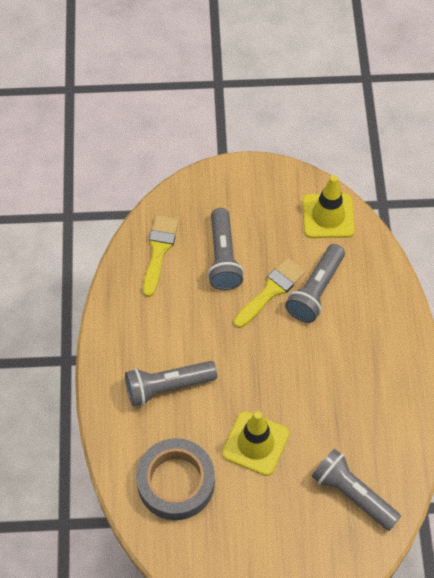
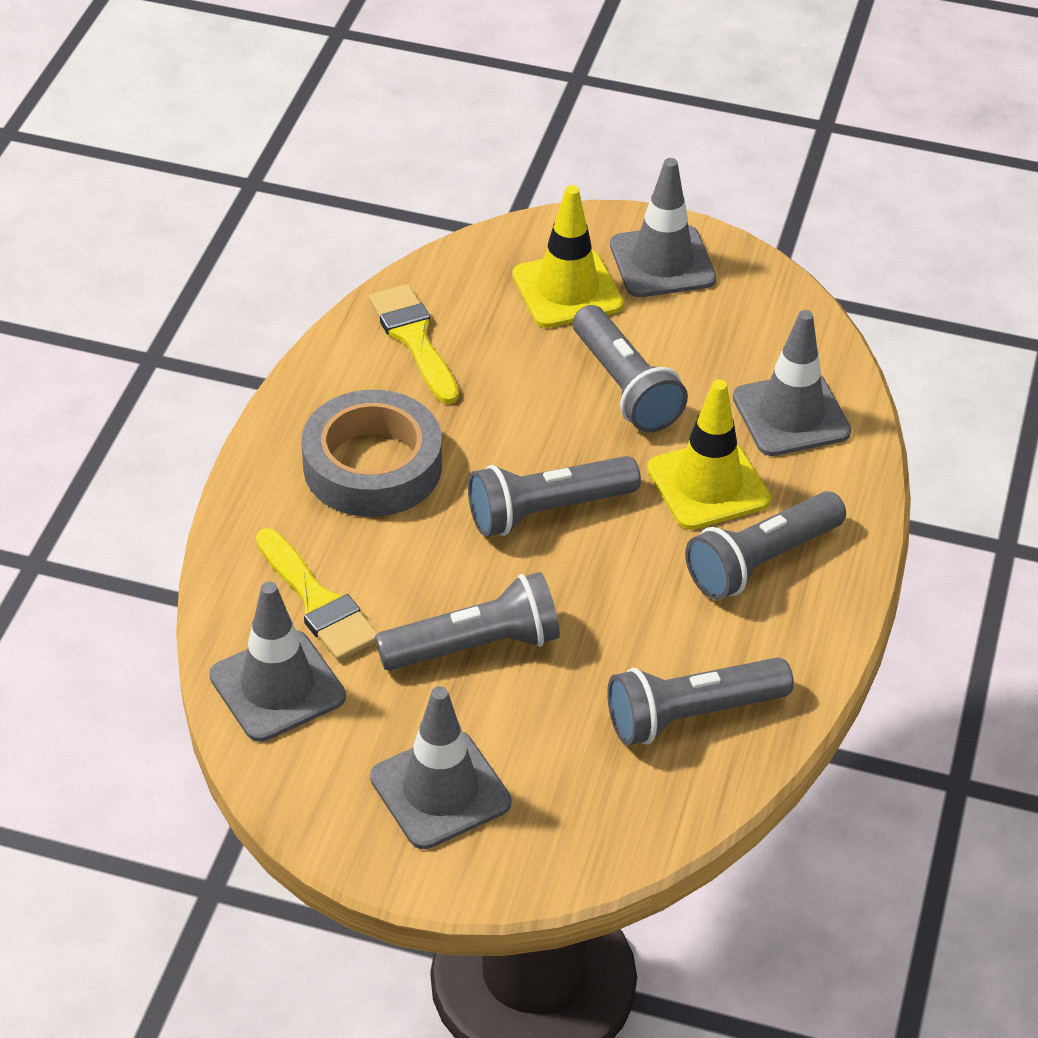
grey flashlight: [125,361,217,406] [208,208,244,290] [285,244,345,323] [312,449,401,531] = 4 -> [375,572,560,671] [468,456,641,536] [573,305,688,433] [607,657,794,745] [685,491,846,600] = 5
grey traffic cone: none = 0 -> [209,582,346,742] [370,686,511,849] [610,158,716,297] [733,310,851,456] = 4

